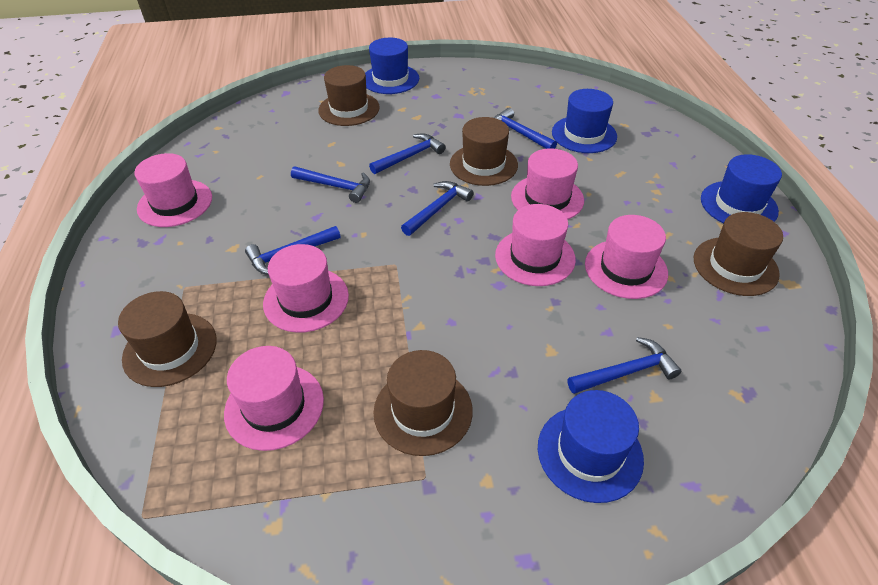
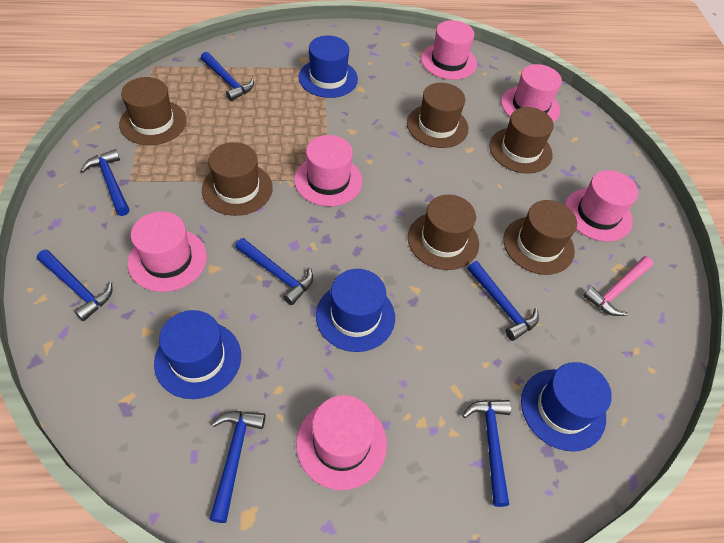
blue hammer: [245,226,341,275] [291,166,370,203] [369,134,446,174] [401,181,474,236] [494,108,557,149] [568,337,681,394] = 6 -> [37,249,112,321] [81,149,130,216] [201,52,254,101] [209,411,265,523] [236,238,313,305] [462,400,511,507] [467,261,539,341] = 7
brown hat: [118,291,217,387] [318,65,380,126] [374,350,473,456] [450,117,518,186] [694,212,783,296] = 5 -> [119,77,187,145] [202,142,273,216] [407,83,469,148] [408,195,479,270] [489,107,554,174] [503,200,577,275] = 6
pink hammer: none = 0 -> [584,256,653,316] = 1

